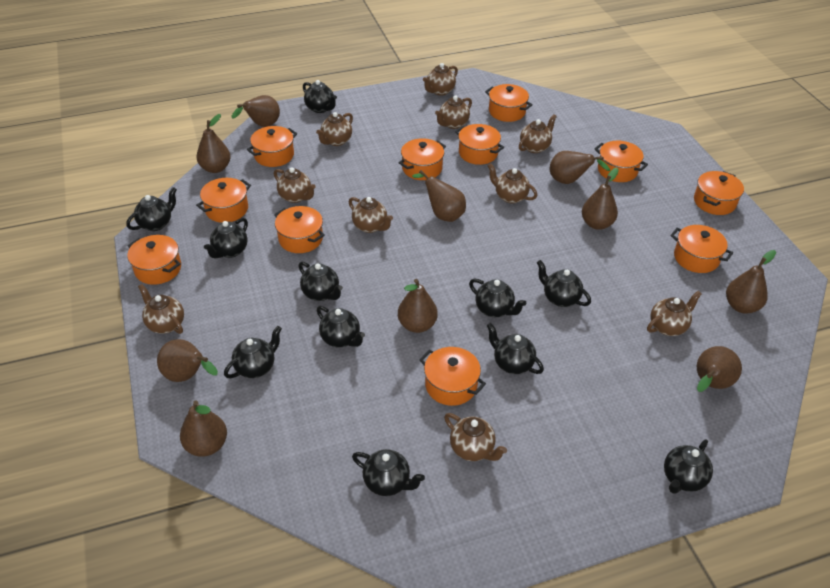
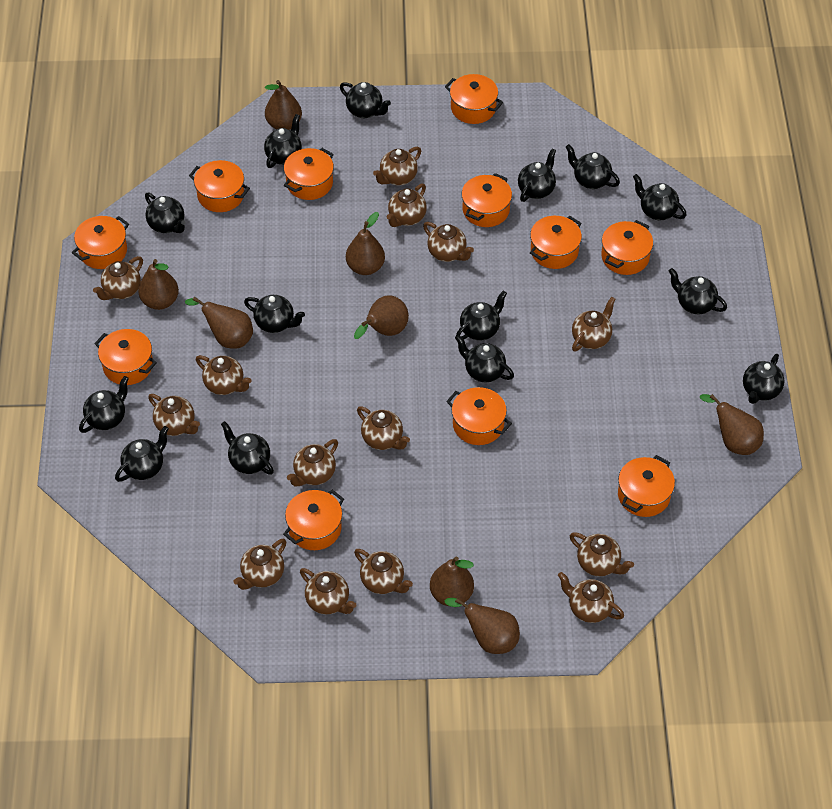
black teapot: [126,187,177,231] [204,218,248,258] [224,326,282,378] [298,262,343,301] [303,80,337,113] [317,306,365,347] [352,449,425,496] [469,279,526,317] [487,323,544,374] [537,260,591,307] [664,439,713,493] = 11 -> [79,376,129,433] [115,426,169,482] [145,192,186,233] [221,421,274,474] [244,295,305,333] [264,114,302,168] [340,82,391,118] [455,335,514,382] [456,291,507,341] [518,148,556,202] [566,144,620,189] [633,174,687,220] [669,268,727,314] [743,354,785,404] = 14
brown pear: [157,339,218,382] [180,400,227,457] [196,114,231,173] [231,95,280,127] [398,279,438,333] [412,170,466,222] [550,151,610,184] [582,168,619,230] [697,346,742,392] [726,250,776,314] = 10 -> [138,259,179,310] [185,297,253,348] [265,80,302,130] [346,212,385,275] [354,295,409,339] [430,557,474,606] [444,598,520,654] [700,394,764,455] = 8
brown teapot: [138,284,184,334] [274,167,316,203] [316,112,353,146] [349,197,393,233] [423,63,458,96] [435,95,472,129] [444,413,507,461] [488,163,538,204] [519,114,557,153] [647,291,702,336] = 10 -> [93,256,143,300] [148,394,200,436] [196,355,252,395] [233,539,286,590] [287,439,338,486] [300,568,356,614] [354,549,413,594] [357,406,410,450] [373,147,421,185] [387,184,427,227] [423,222,474,262] [558,572,624,623] [570,532,634,576] [572,297,615,351] = 14

